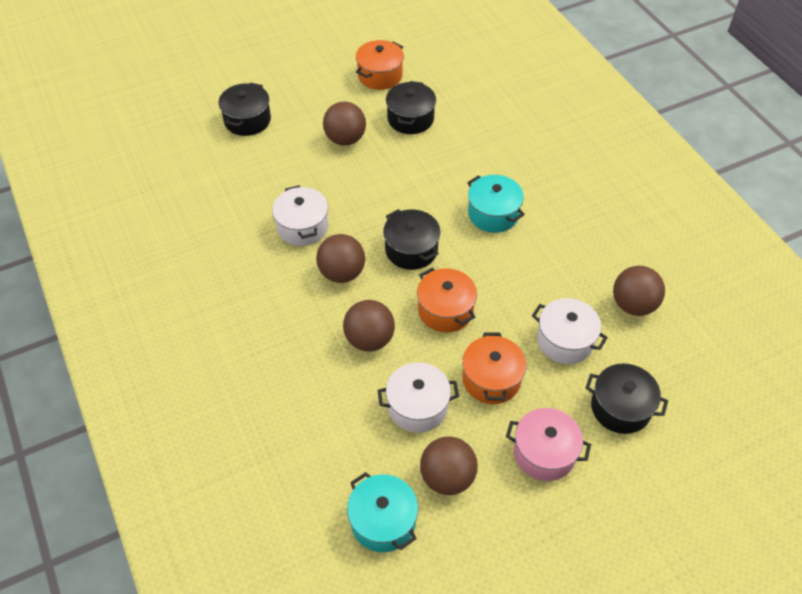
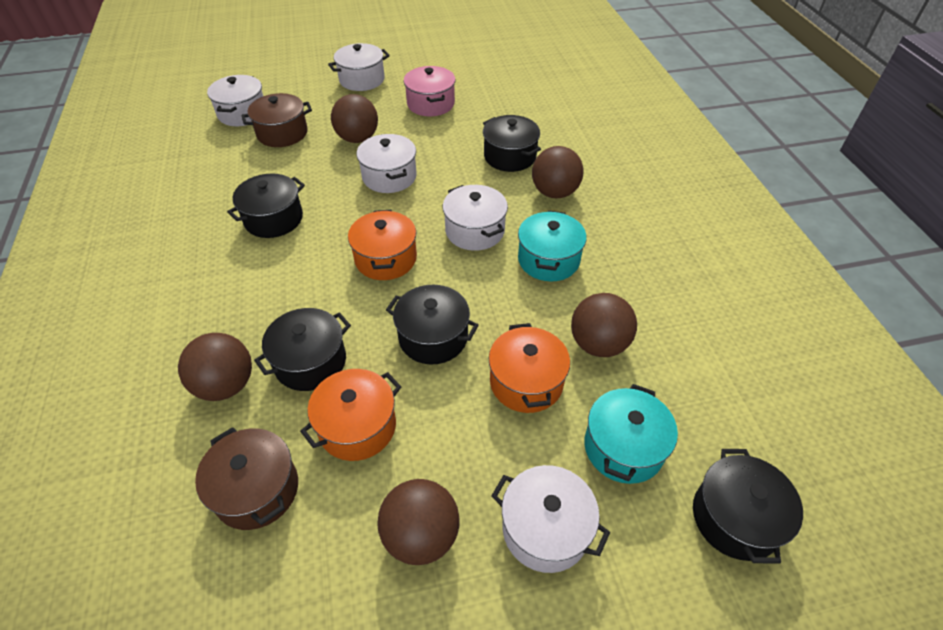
black pot: [219,82,271,136] [383,209,441,270] [386,81,436,134] [586,363,668,434] = 4 -> [227,173,305,238] [254,308,351,391] [386,285,479,364] [483,115,541,172] [693,449,803,564] = 5
brown pot: none = 0 -> [195,427,298,530] [242,93,312,147] = 2
white pot: [272,185,329,246] [378,362,459,433] [532,298,608,364] = 3 -> [207,75,263,126] [328,43,390,91] [357,134,417,193] [443,185,508,251] [491,465,610,573] = 5

